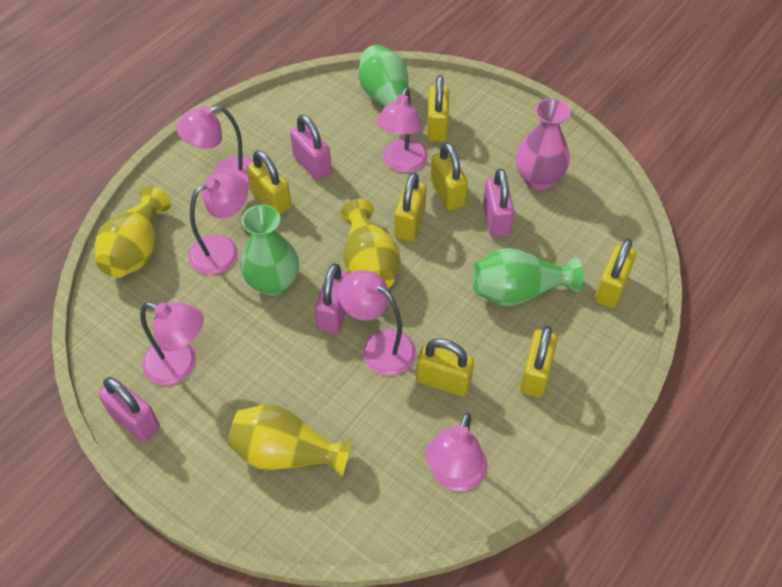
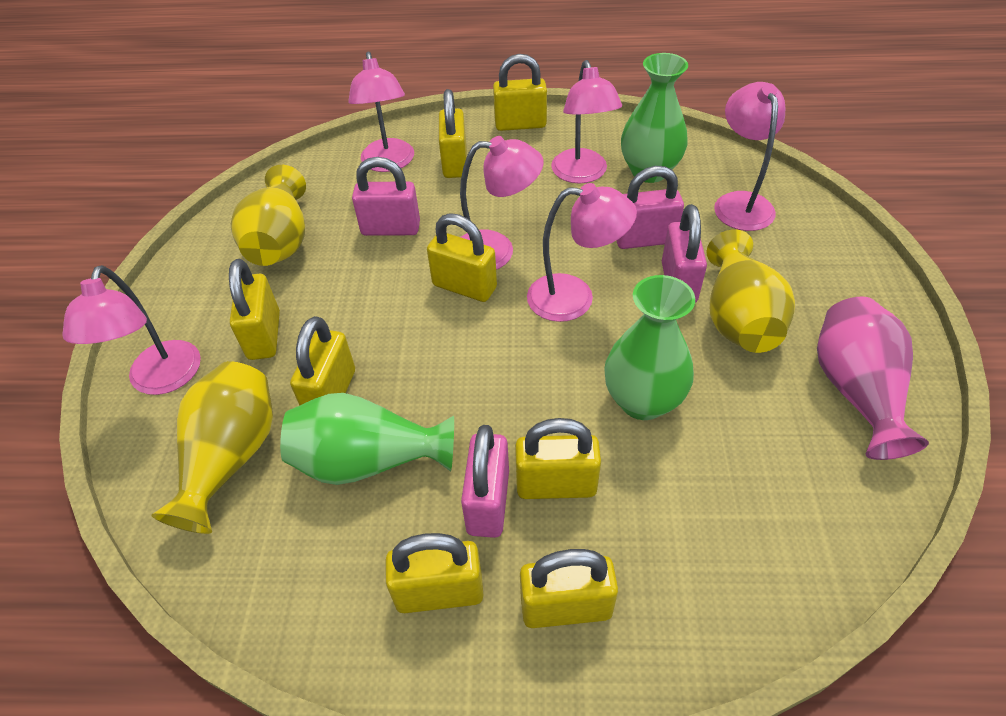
yellow padlock: [246,150,291,215] [394,172,426,241] [416,339,474,396] [427,75,449,142] [431,142,468,211] [520,326,558,397] [594,239,636,308] = 7 -> [229,259,280,360] [290,316,355,406] [386,533,483,613] [427,213,497,302] [439,89,467,178] [493,54,547,131] [515,418,601,499] [520,549,618,628] = 8

